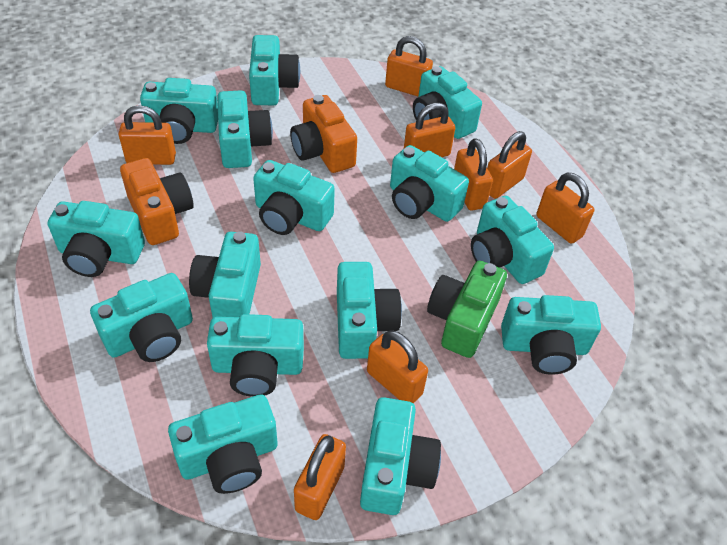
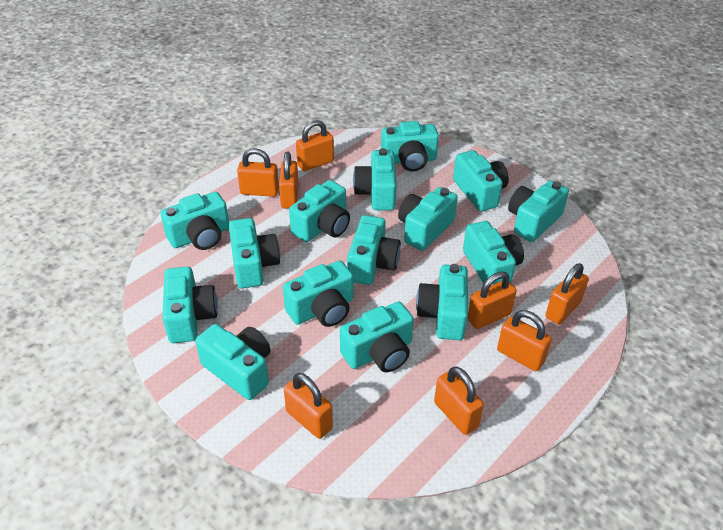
green camera: [427,261,507,358] = 1 -> none = 0
orange camera: [120,158,194,245] [290,95,357,173] = 2 -> none = 0

